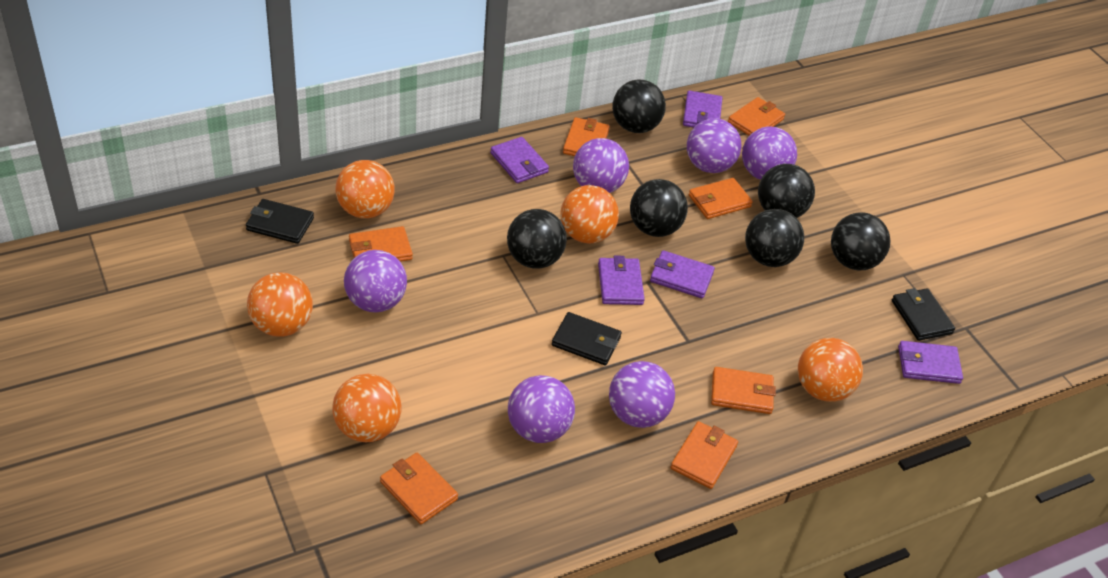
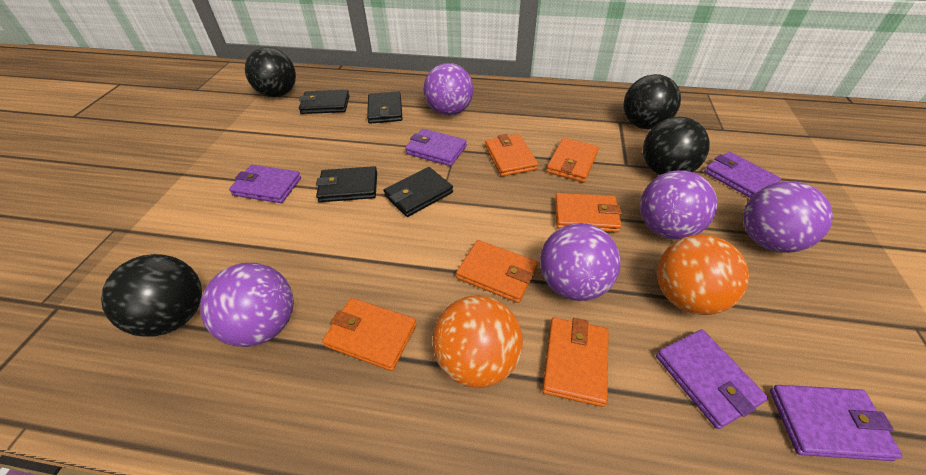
black ball: [507,209,567,269] [612,80,666,133] [630,179,688,237] [745,209,804,267] [758,164,815,218] [831,213,891,270] = 6 -> [101,254,202,337] [245,47,296,97] [623,74,681,129] [643,117,710,175] = 4
black wallet: [246,199,314,244] [552,312,622,365] [892,288,955,341] = 3 -> [299,90,350,114] [316,166,377,202] [367,91,402,124] [383,167,453,217] = 4
orange ball: [247,272,313,337] [333,374,401,442] [335,160,395,219] [560,185,619,244] [798,338,863,402] = 5 -> [433,295,523,388] [657,234,749,315] = 2
orange wallet: [349,226,413,262] [380,453,458,524] [563,117,610,156] [670,421,738,489] [689,178,753,219] [711,367,776,414] [728,97,785,136] = 7 -> [322,298,417,371] [456,240,538,303] [485,134,538,177] [542,317,609,407] [546,138,599,182] [555,193,622,233] = 6
purple ball: [344,250,407,313] [508,375,575,443] [573,138,629,193] [609,361,675,428] [687,118,741,173] [742,126,797,180] = 6 -> [200,263,294,347] [424,63,473,116] [540,223,621,301] [640,170,718,240] [743,181,833,253] = 5

